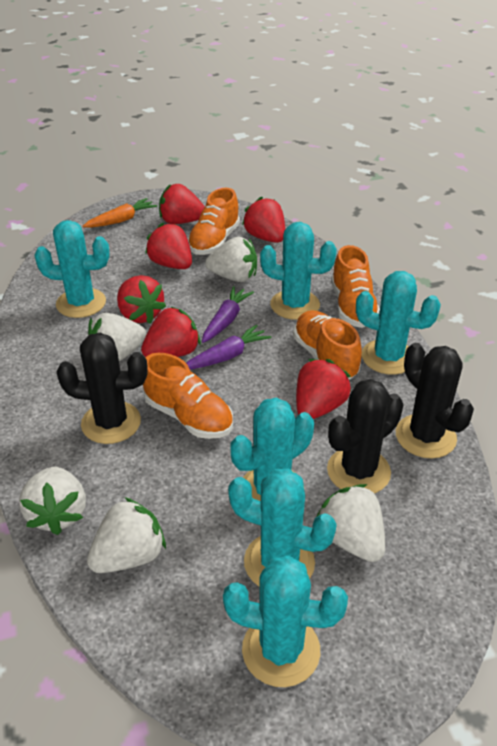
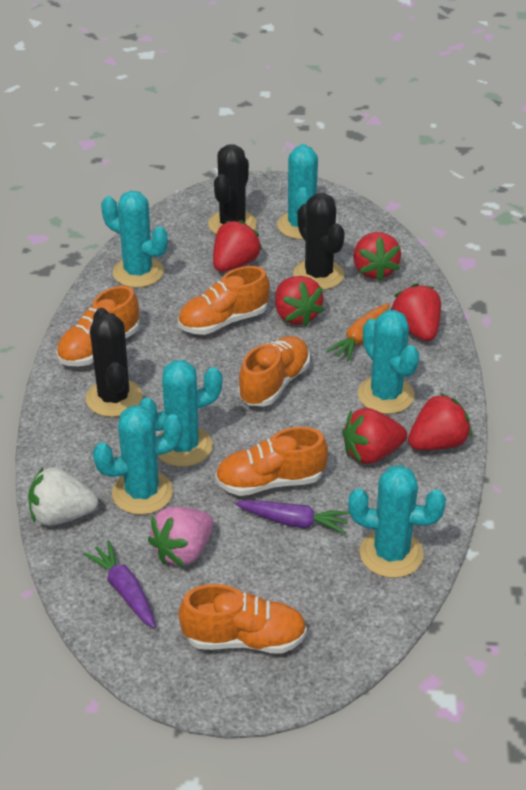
orange shoe: [143,353,233,439] [187,188,240,255] [293,310,362,380] [331,245,380,328] = 4 -> [56,286,139,366] [178,266,270,335] [179,584,307,654] [215,427,328,496] [238,336,310,406] = 5
pink strawberry: none = 0 -> [148,507,214,566] = 1
white strawberry: [19,467,86,535] [87,497,166,573] [88,313,147,361] [205,237,257,282] [316,484,385,562] = 5 -> [28,467,98,526] = 1

